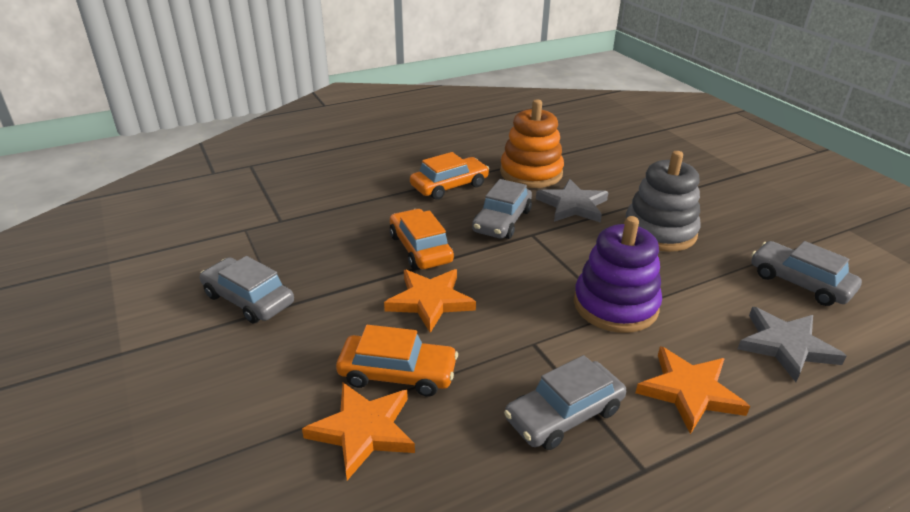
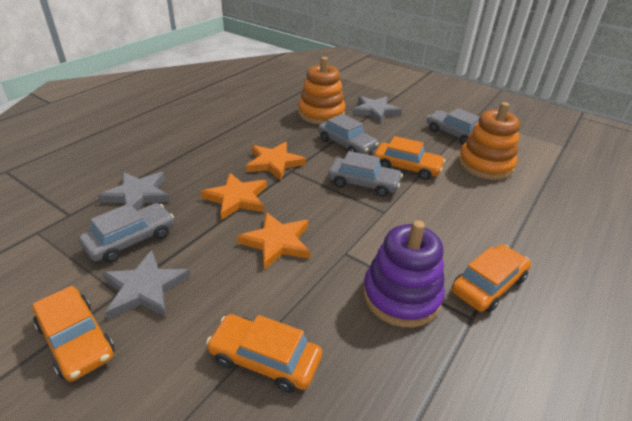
grey stacking toy: [624,151,701,252] = 1 -> none = 0
grey star: [536,179,608,223] [738,307,846,382] = 2 -> [98,172,170,211] [103,250,190,319] [352,96,402,123] = 3
orange car: [336,325,458,396] [390,209,454,269] [410,152,489,200] = 3 -> [33,286,114,382] [206,314,322,393] [374,136,445,180] [451,244,531,313] = 4
orange stacking toy: [500,99,564,188] = 1 -> [298,57,346,125] [458,102,520,180] = 2

